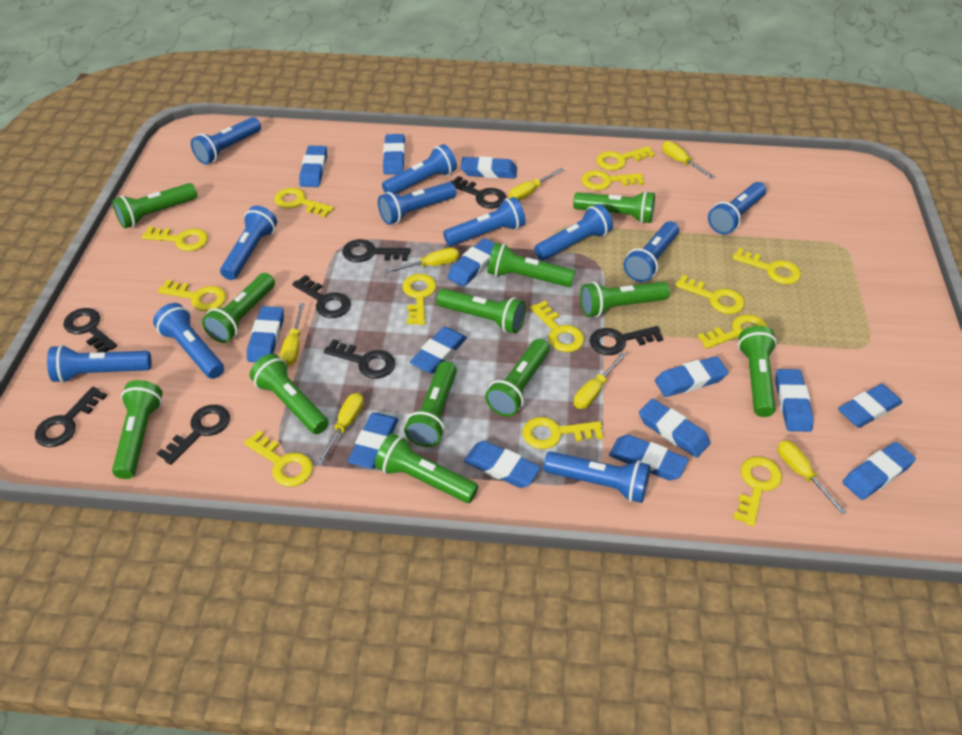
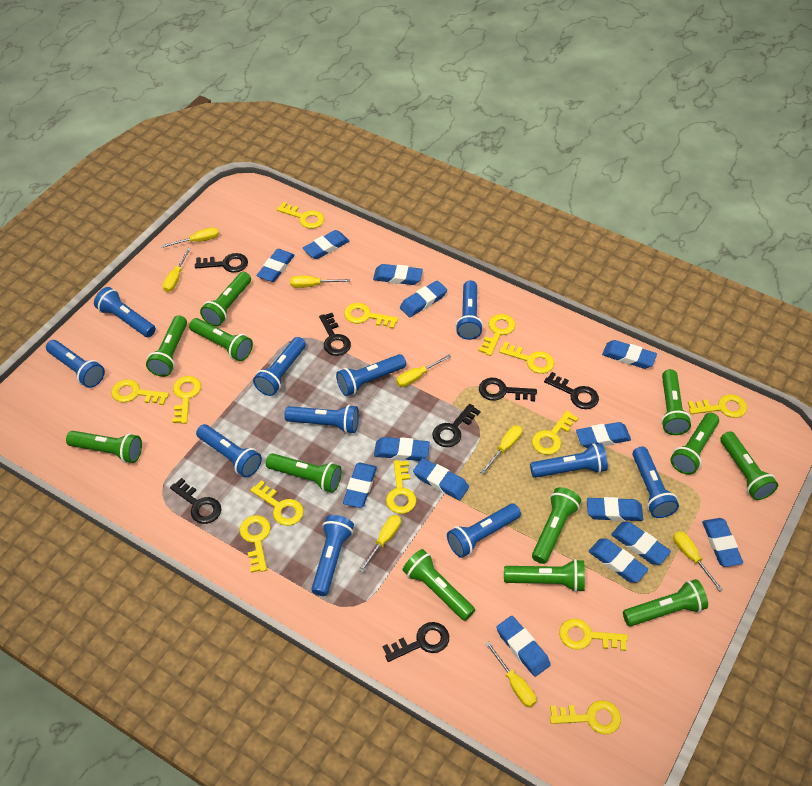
black key: [35,387,107,447] [63,308,117,352] [157,405,230,465] [292,275,351,318] [324,339,395,379] [342,239,410,262] [451,176,506,209] [590,326,664,355] = 8 -> [170,478,221,524] [195,253,248,273] [319,313,351,356] [382,622,449,662] [432,404,481,447] [479,378,537,402] [544,372,599,409] = 7
yellow screwdriver: [280,303,305,366] [317,393,364,464] [385,248,459,273] [509,168,564,201] [574,352,626,409] [662,141,714,179] [777,440,846,514] = 7 -> [161,227,219,248] [163,248,191,292] [290,276,350,288] [359,515,401,573] [396,354,451,387] [481,425,522,474] [485,642,536,708] [673,531,723,592] = 8

